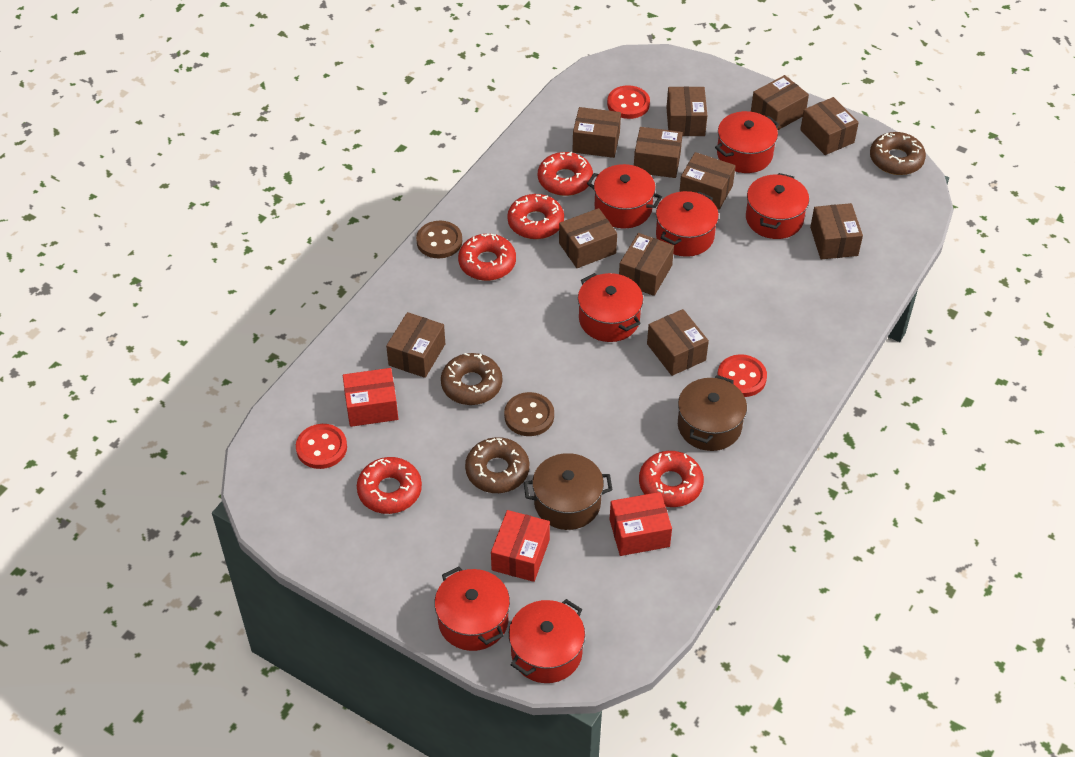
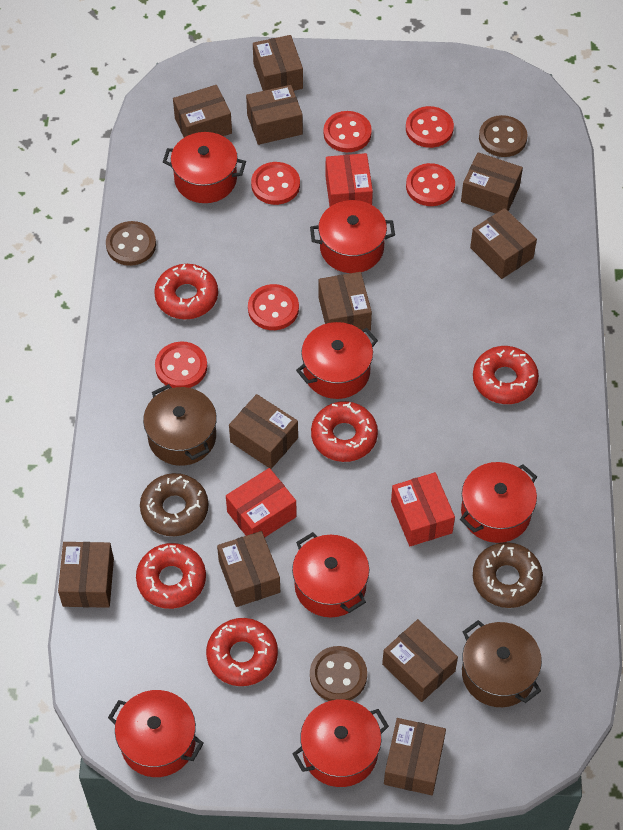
brown button: [416,221,462,258] [504,392,554,436] = 2 -> [106,221,156,266] [310,646,367,701] [479,115,528,157] = 3
brown donut: [441,353,502,405] [465,437,529,493] [870,132,926,175] = 3 -> [140,473,208,536] [473,542,543,608] = 2
red button: [296,424,347,469] [607,85,650,119] [717,354,767,397] = 3 -> [155,341,207,388] [248,284,299,330] [251,162,300,205] [323,111,372,152] [406,106,454,148] [406,163,455,206] = 6

